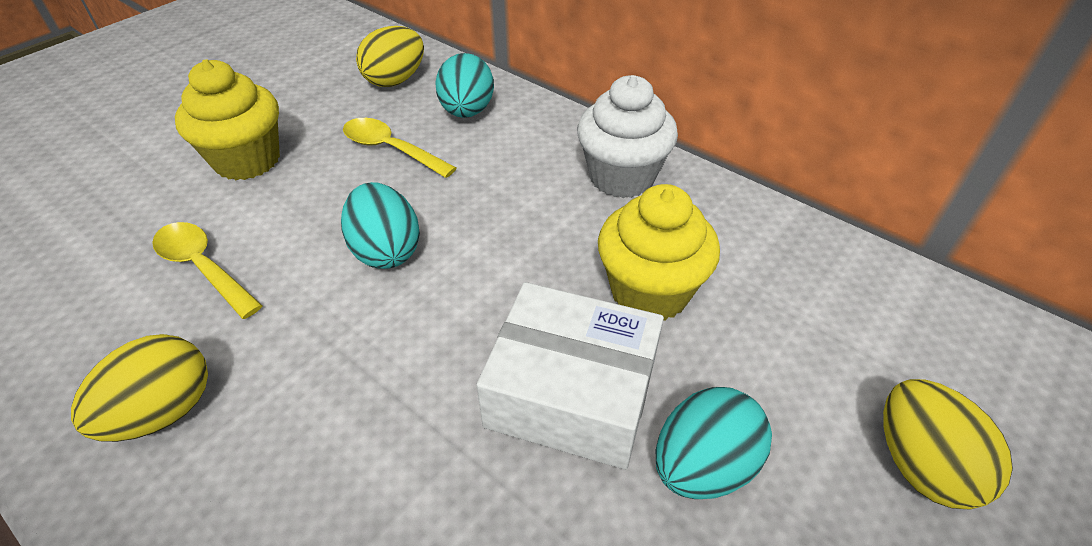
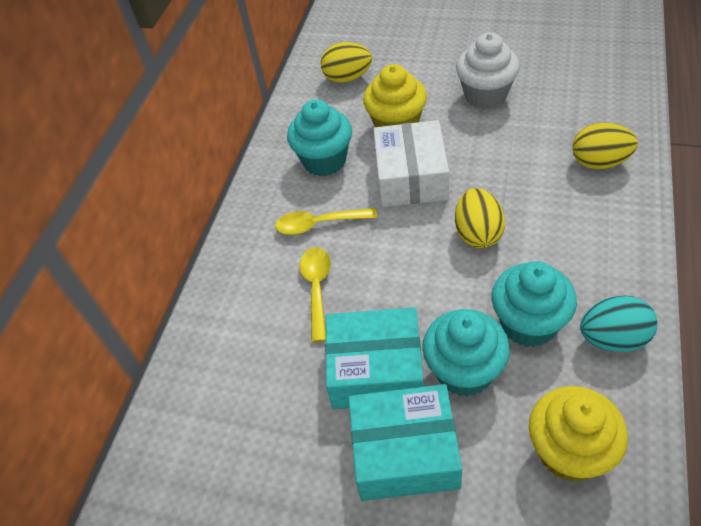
turquoise box: none = 0 -> [325,307,424,409] [349,384,462,501] = 2
turquoise cupcake: none = 0 -> [287,99,352,176] [422,309,510,397] [491,261,577,347] = 3
turquoise egg: [341,182,420,269] [435,53,494,118] [656,387,772,499] = 3 -> [580,296,657,352] = 1

